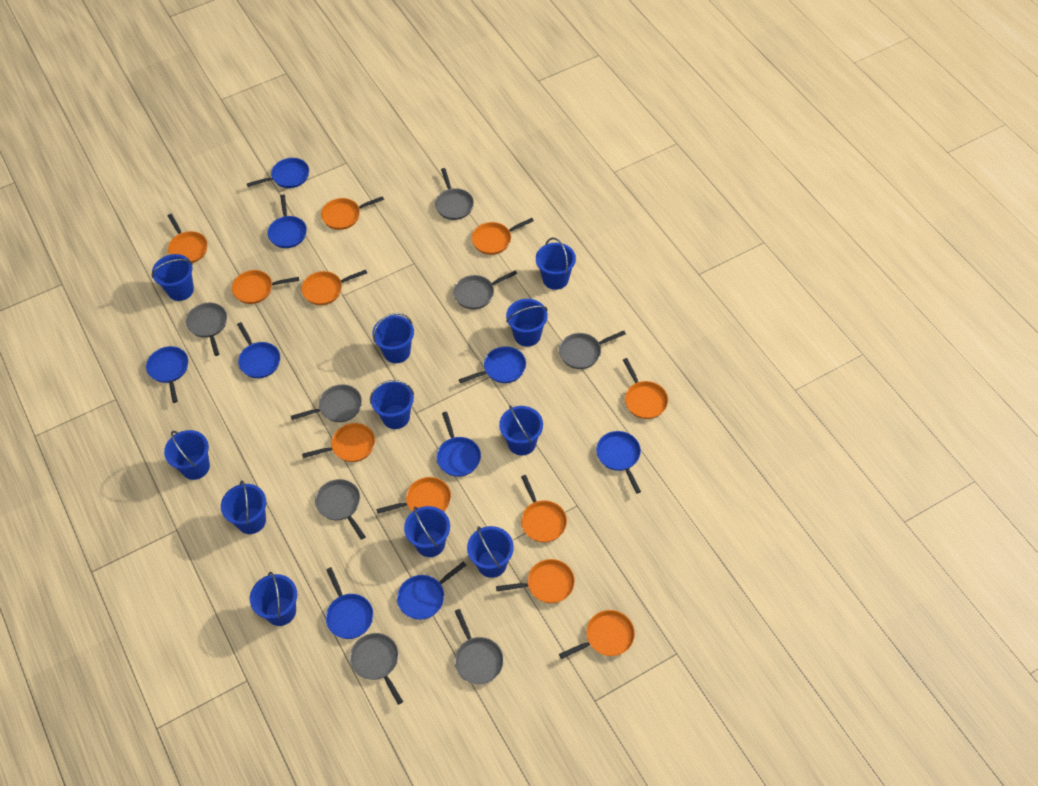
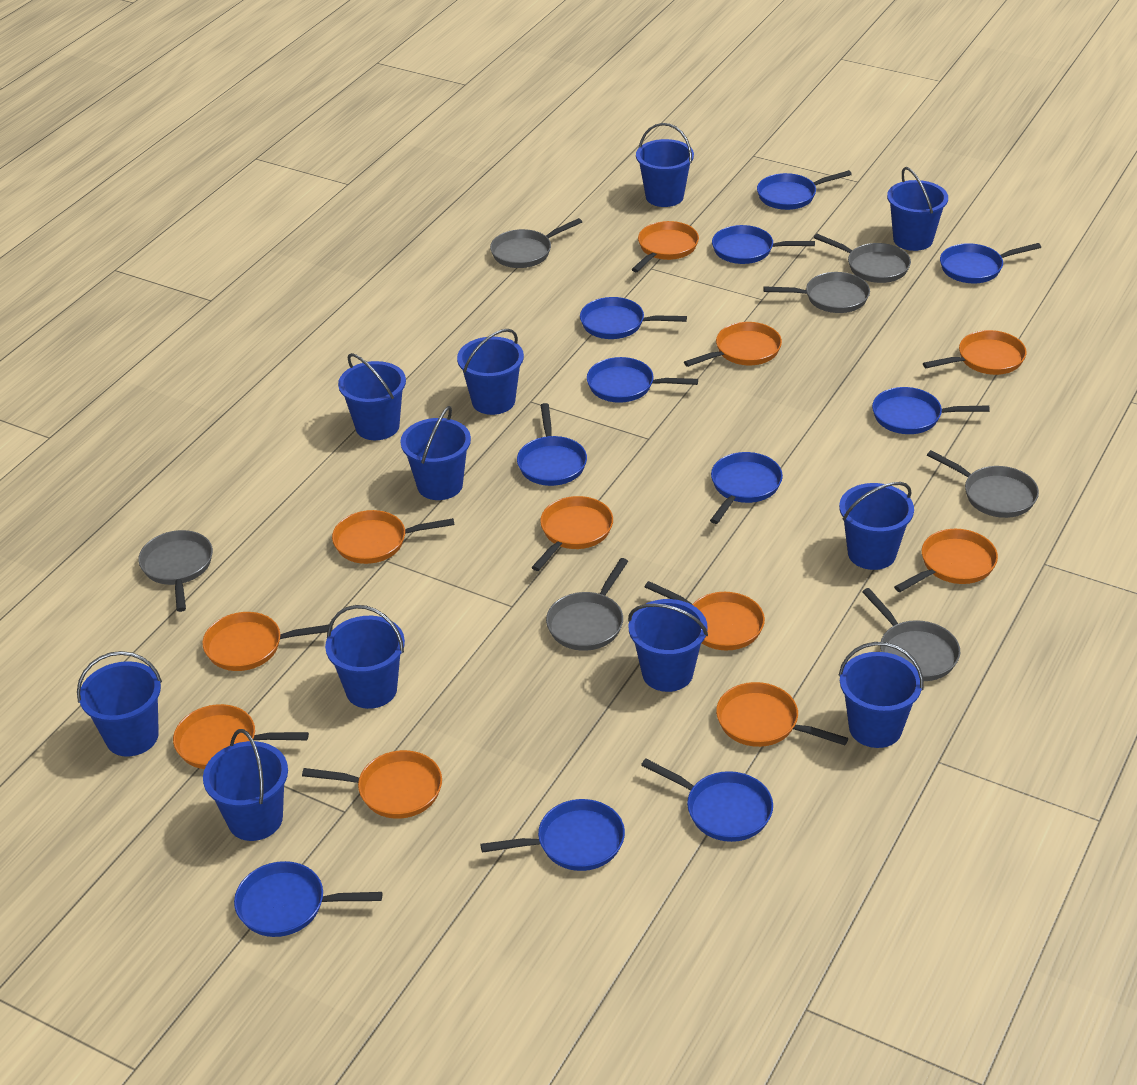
blue pan: [146,346,188,403] [237,322,280,378] [247,158,309,188] [267,195,307,248] [326,567,374,639] [397,562,467,620] [437,412,481,477] [459,346,526,383] [596,431,641,494] = 9 -> [234,861,382,937] [481,799,625,871] [517,403,587,486] [580,297,687,339] [587,357,698,403] [641,759,773,842] [710,452,783,524] [712,225,815,264] [757,170,852,210] [872,387,990,434] [940,243,1041,283] = 11
grey pan: [186,303,227,356] [291,384,362,422] [315,479,366,540] [350,633,403,705] [435,168,474,220] [453,270,517,309] [455,609,504,684] [559,331,626,369] = 8 -> [138,530,213,612] [490,218,582,268] [546,558,628,651] [763,272,870,313] [814,234,911,283] [862,588,960,681] [927,450,1039,518] = 7

